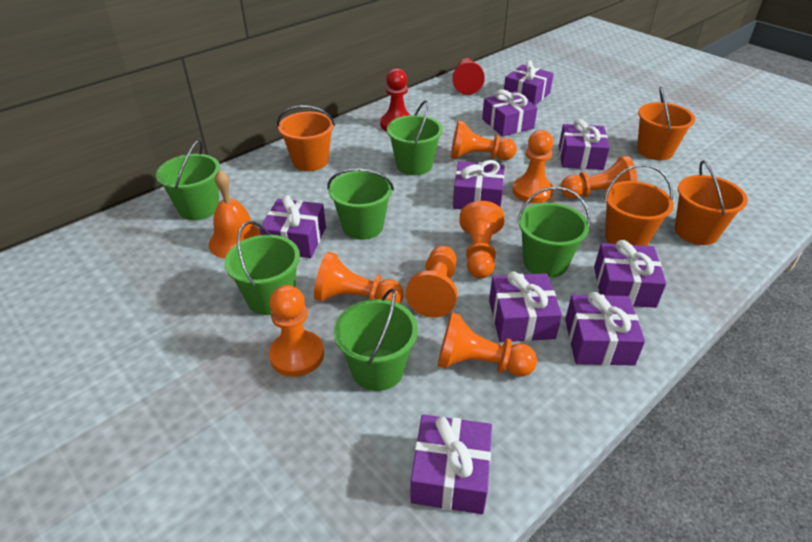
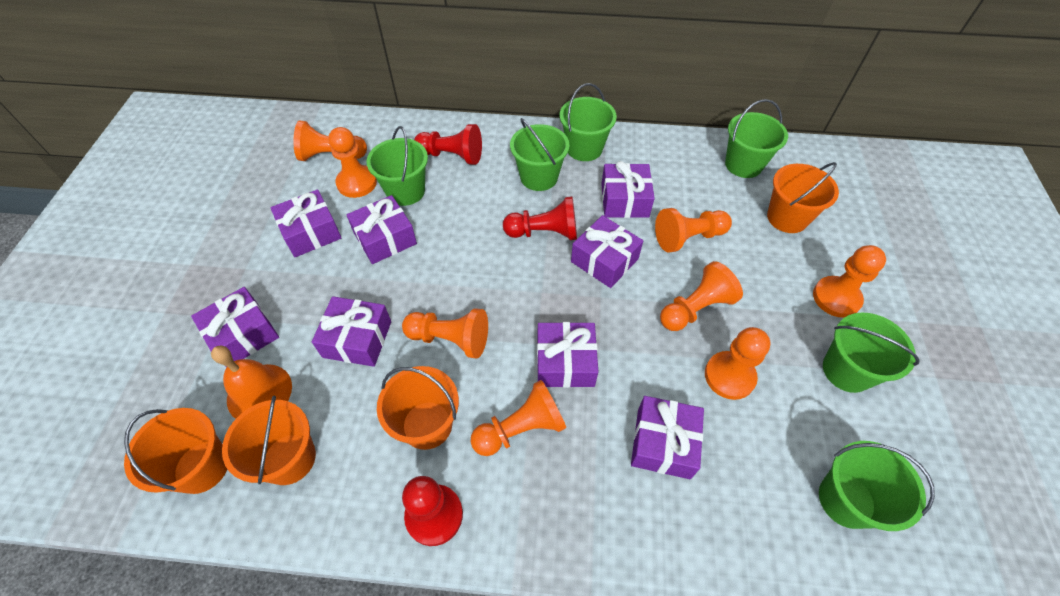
purple gift: [260,195,326,258] [410,414,492,514] [453,160,504,210] [482,89,537,137] [489,271,562,342] [504,61,554,105] [559,119,610,170] [565,292,645,366] [594,240,666,308] = 9 -> [191,287,279,367] [270,189,342,257] [312,296,391,367] [346,195,417,264] [537,322,598,388] [571,215,643,288] [601,161,655,218] [631,396,704,479] = 8
red pawn: [380,68,410,131] [453,58,485,95] = 2 -> [402,476,463,546] [414,124,482,165] [503,196,577,240] = 3

